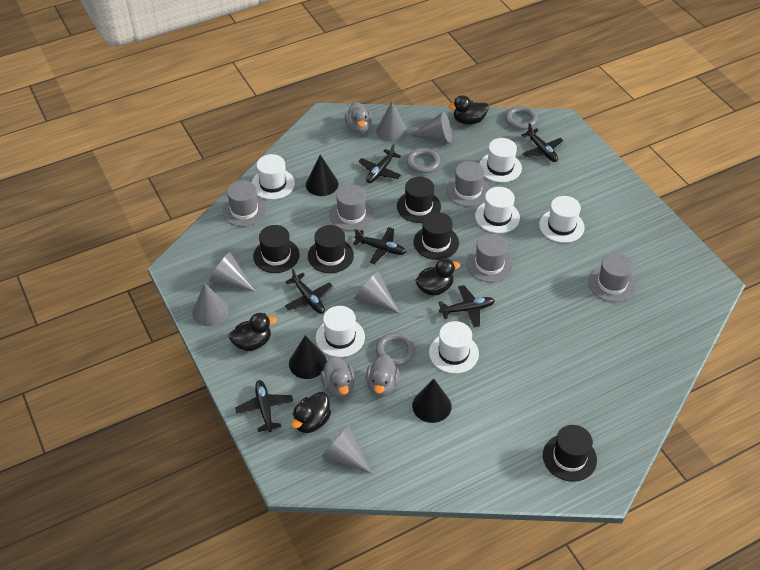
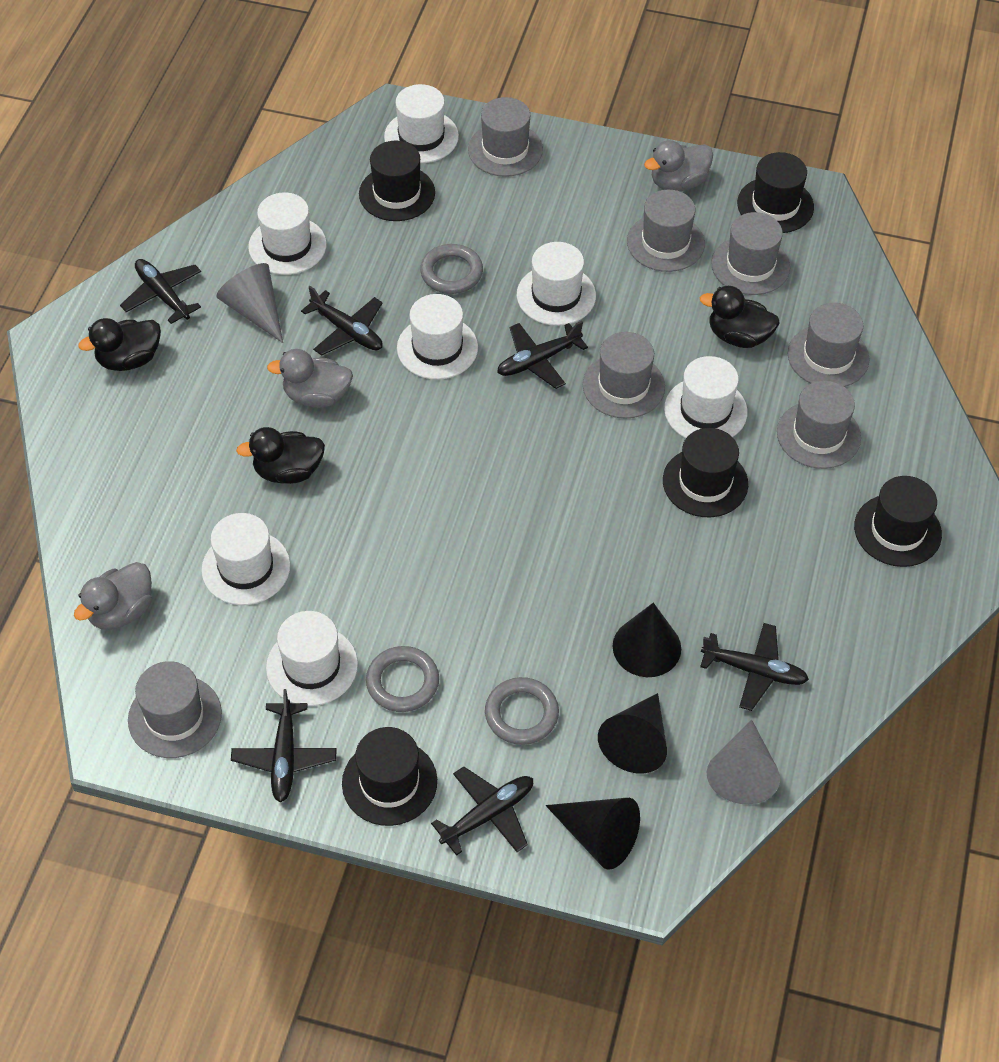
black duck: [229,313,277,351] [291,392,331,433] [415,258,460,296] [448,95,489,125] = 4 -> [78,318,161,371] [236,427,325,484] [700,286,780,348] = 3
grey cone: [192,283,229,326] [209,252,256,292] [321,426,373,474] [354,271,400,314] [376,102,407,142] [410,112,452,143] = 6 -> [216,263,283,343] [707,720,780,804] = 2
grey hat: [222,180,267,227] [329,184,374,231] [446,161,489,207] [466,234,513,282] [589,253,636,302] = 5 -> [128,661,222,758] [468,97,543,177] [583,332,665,419] [627,190,705,272] [711,212,790,295] [777,381,861,469] [788,303,870,387] = 7
white hat: [252,154,295,200] [316,306,365,357] [429,321,479,374] [475,187,520,233] [479,138,522,182] [539,196,585,243] = 6 -> [201,513,290,605] [248,192,327,275] [266,611,358,706] [384,84,459,163] [397,294,478,380] [517,242,596,326] [664,356,748,438] = 7

